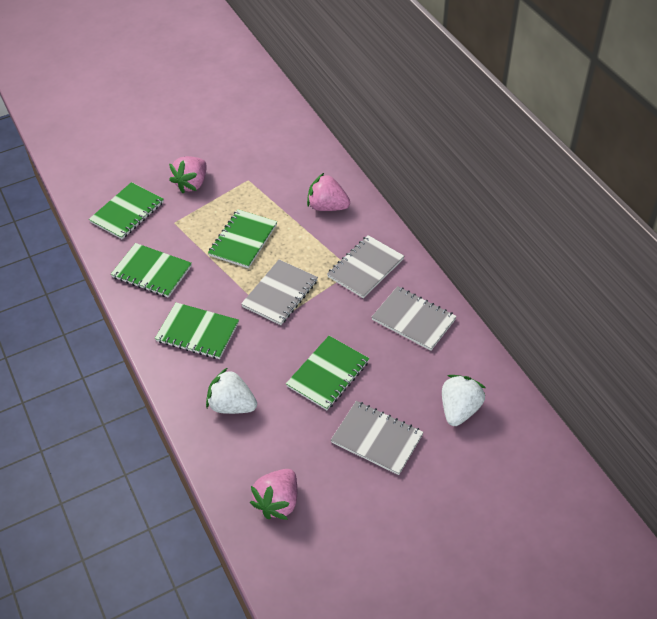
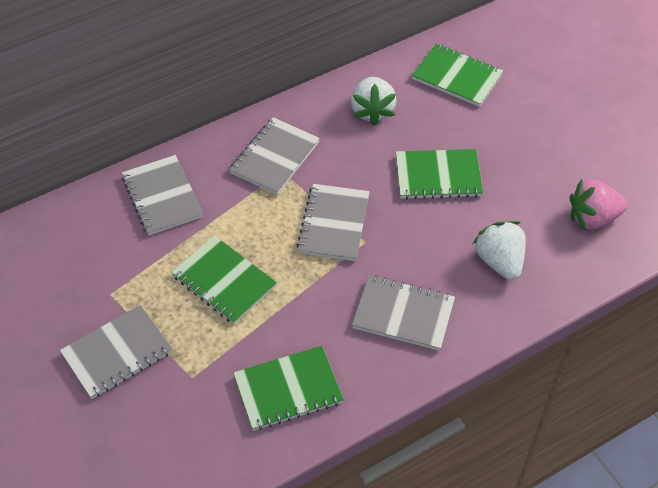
green notebook: [89,182,164,239] [111,243,192,298] [155,302,239,359] [208,209,277,268] [286,336,369,410] = 5 -> [171,235,277,324] [233,346,344,431] [396,149,483,199] [412,44,503,107] = 4
grey notebook: [241,260,318,325] [327,235,404,298] [331,401,424,475] [372,286,457,351] = 4 -> [60,305,172,399] [122,155,203,236] [229,117,320,195] [296,184,370,261] [352,275,455,351] = 5
pink strawberry: [169,156,207,193] [250,469,297,520] [307,173,350,211] = 3 -> [570,178,628,230] = 1

